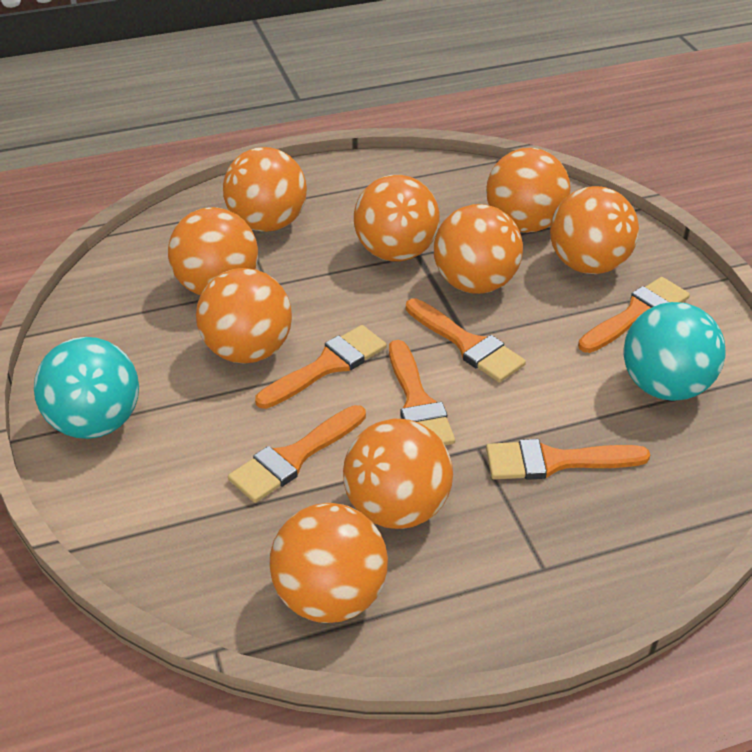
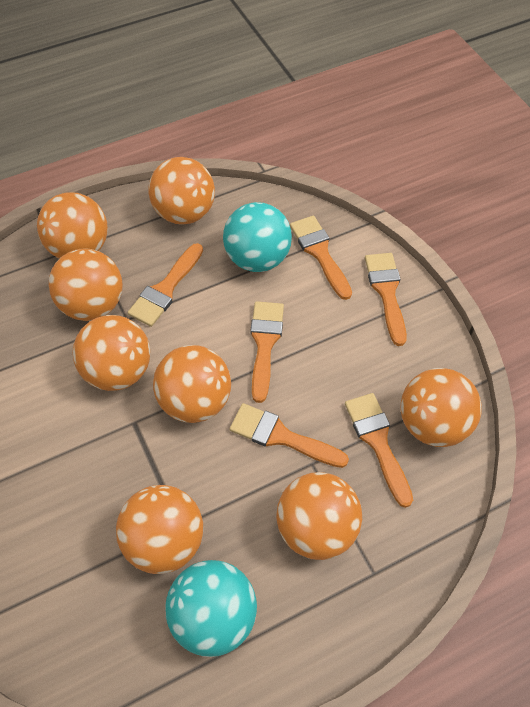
orange ball: [168,207,258,295] [196,268,292,364] [223,147,307,232] [269,503,388,623] [343,419,453,529] [354,175,440,261] [434,204,523,294] [486,148,571,233] [550,186,639,274] = 9 -> [37,192,108,259] [49,249,123,321] [73,315,150,391] [116,485,203,574] [149,157,215,225] [153,345,231,423] [276,472,362,560] [401,368,482,447] = 8

